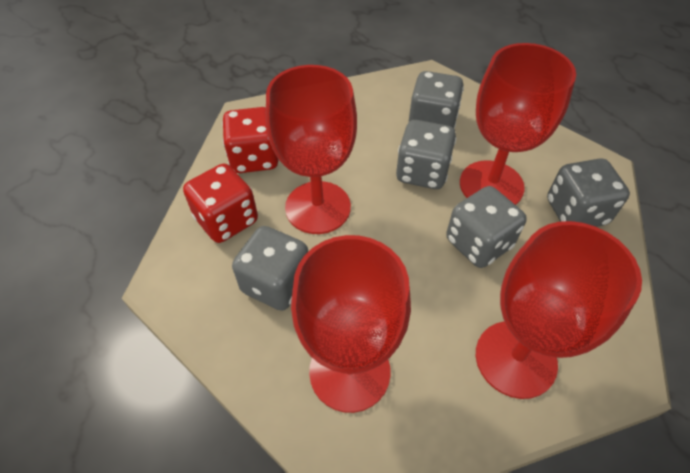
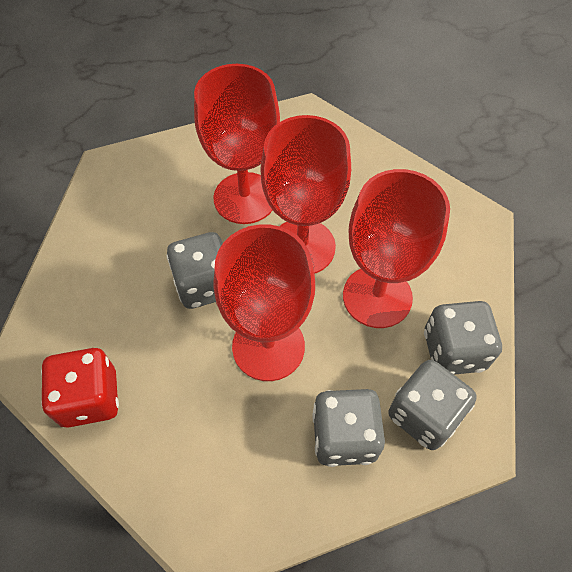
grey dice: [232,226,308,311] [396,120,456,189] [409,71,464,128] [446,186,527,268] [547,158,630,227] = 5 -> [167,232,223,309] [312,389,385,467] [388,360,477,450] [424,301,502,375] = 4
red dice: [183,164,258,243] [222,107,279,173] = 2 -> [41,348,119,427] = 1

